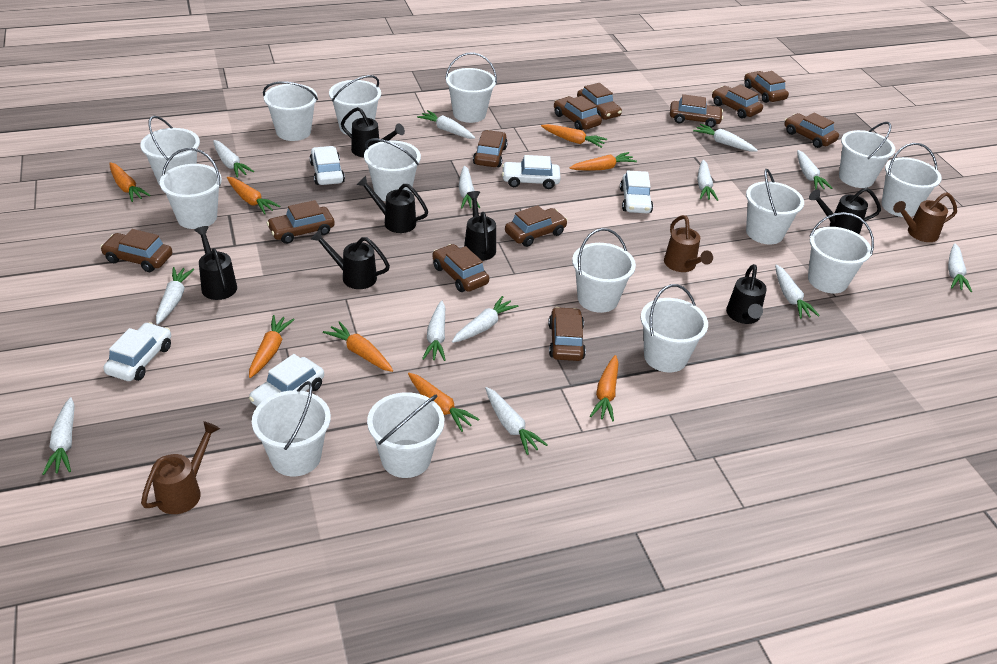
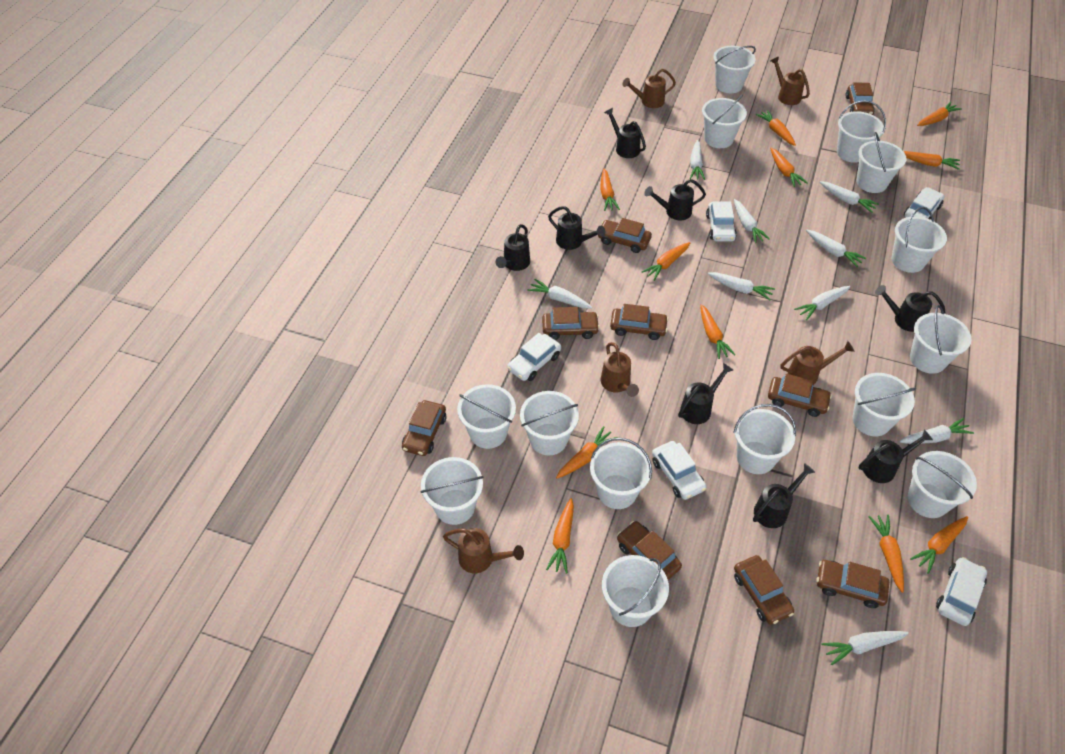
black watering can: [194,226,237,300] [310,230,390,289] [341,107,405,157] [356,176,428,233] [464,191,496,261] [726,264,767,324] [809,188,881,234] = 7 -> [496,224,530,271] [548,206,605,250] [604,108,646,158] [644,179,706,220] [678,363,733,424] [753,463,815,528] [859,429,933,483] [875,285,945,332] = 8
brown car: [100,229,172,272] [267,200,335,244] [432,244,489,292] [473,130,508,167] [505,205,568,247] [548,307,586,361] [554,96,602,130] [577,83,622,120] [670,94,723,128] [712,85,763,119] [744,71,789,103] [784,112,839,148] = 12 -> [402,400,446,456] [542,307,600,340] [598,218,652,253] [610,304,669,340] [617,521,682,580] [734,555,794,625] [768,374,832,417] [817,560,889,608] [845,82,875,115] = 9
brown watering can: [141,421,220,514] [664,215,713,272] [893,192,957,242] = 3 -> [443,528,524,573] [601,342,639,397] [622,69,676,108] [771,57,810,105] [780,341,854,385] = 5
orange carrot: [109,162,150,202] [227,177,280,214] [249,315,295,378] [323,321,394,372] [408,373,480,432] [541,124,607,148] [569,152,637,171] [590,355,619,422] = 8 -> [546,498,574,574] [556,426,618,478] [600,169,620,211] [642,242,690,281] [700,304,735,359] [756,110,796,146] [770,148,807,187] [868,515,904,593] [904,151,960,170] [910,516,968,574] [917,102,962,126] = 11
white carrot: [43,397,75,475] [156,267,195,325] [213,140,254,178] [417,110,475,139] [422,301,446,361] [452,296,518,343] [459,166,480,208] [485,387,548,455] [693,124,758,151] [697,160,718,201] [775,265,820,318] [797,150,832,190] [948,243,972,292] = 13 -> [527,279,592,309] [690,140,705,180] [708,272,775,300] [734,199,770,243] [794,286,851,320] [806,230,866,267] [820,181,879,213] [822,631,909,665] [899,418,974,444] = 9

